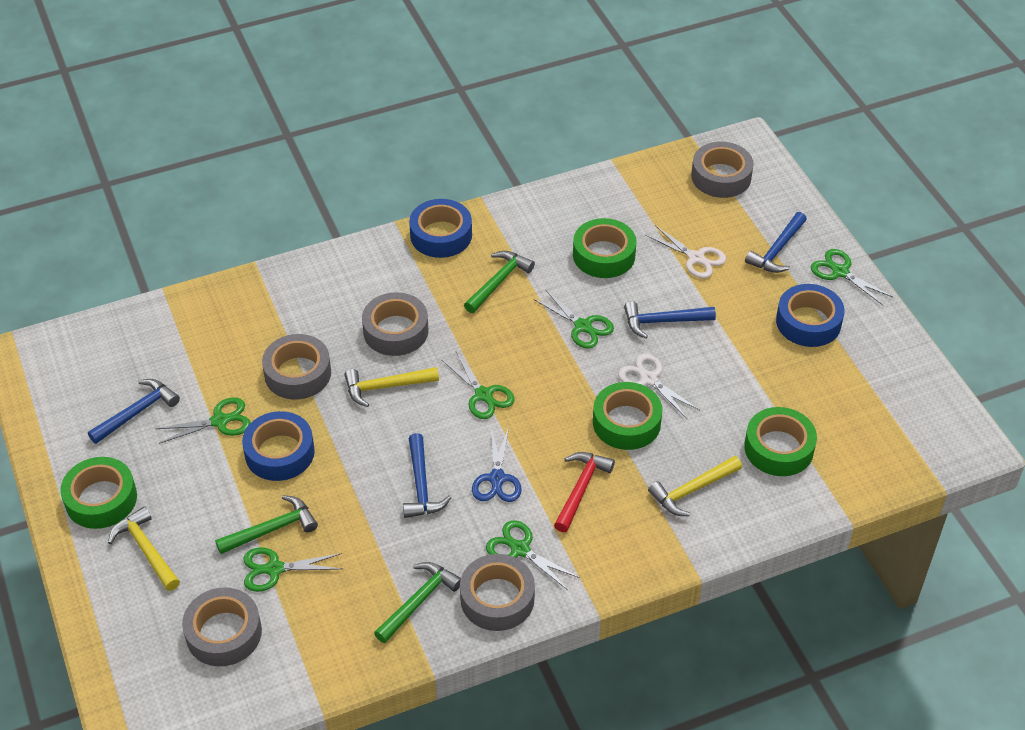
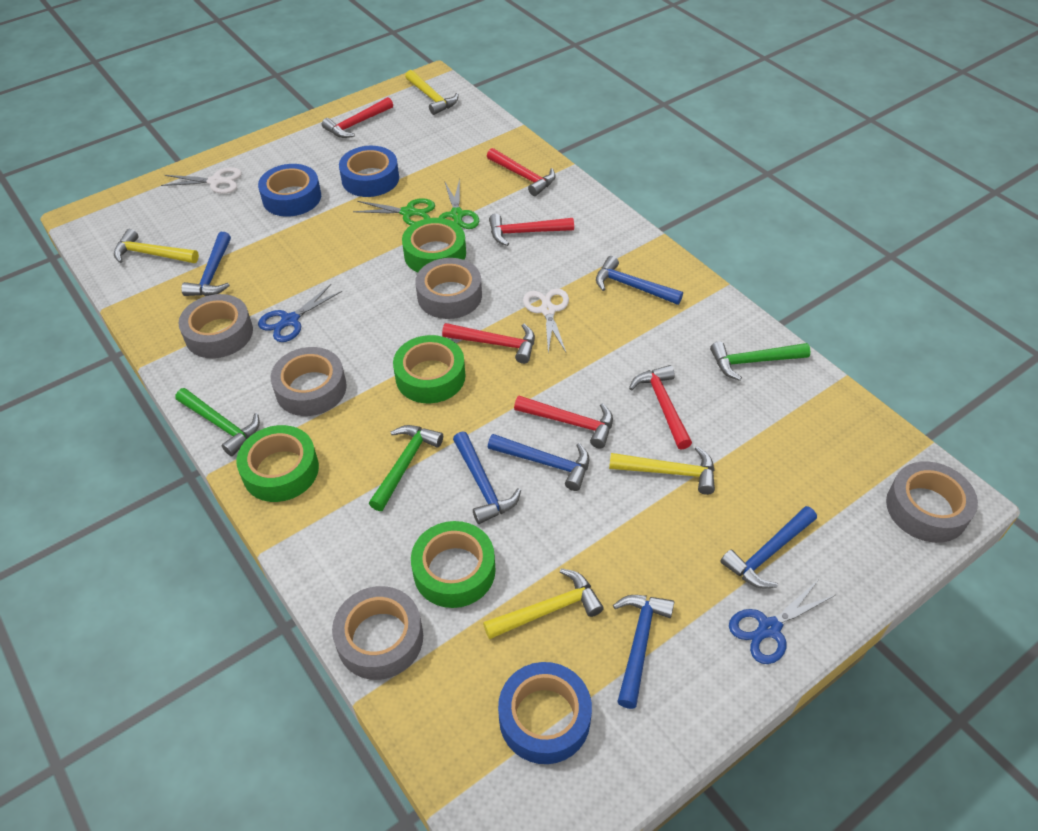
blue hammer: [88,379,180,444] [403,433,451,518] [624,301,716,339] [745,212,807,273] = 4 -> [181,232,231,296] [453,432,521,524] [488,434,589,491] [596,256,683,305] [613,595,674,709] [720,506,817,589] = 6
blue scissors: [472,427,522,502] = 1 -> [258,284,342,342] [729,580,835,664] = 2
green scissors: [156,397,251,444] [244,547,343,592] [441,352,515,419] [486,520,580,590] [534,289,614,349] [811,249,893,305] = 6 -> [353,198,435,225] [438,179,479,229] = 2
red hammer: [554,452,615,532] = 1 -> [322,97,393,138] [442,323,535,364] [487,148,556,196] [489,214,574,246] [514,396,613,448] [629,365,692,450] = 6
yellow hammer: [108,506,180,591] [344,367,439,407] [648,456,742,516] = 3 -> [114,229,199,263] [405,70,459,115] [483,568,604,639] [609,446,715,495] = 4

